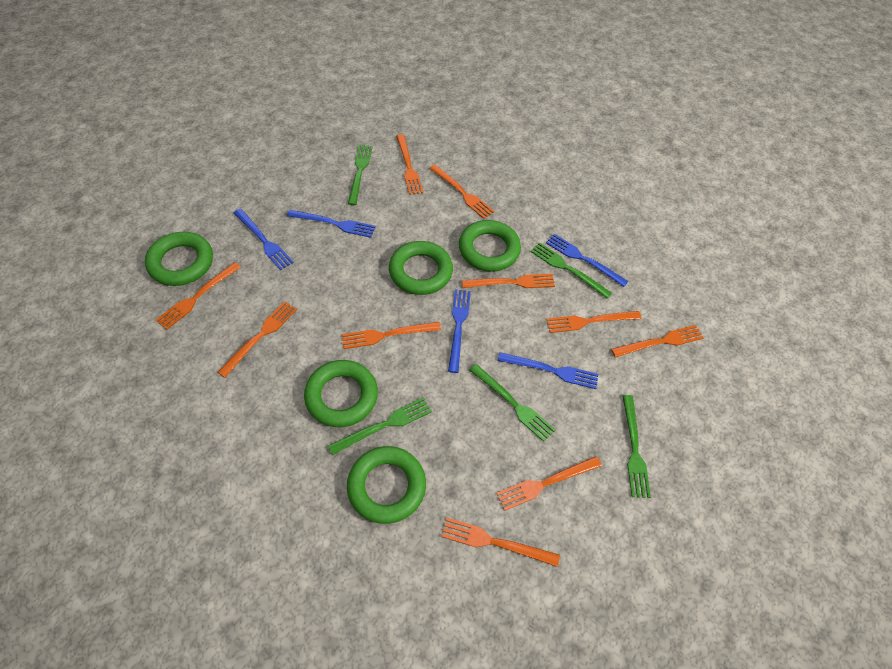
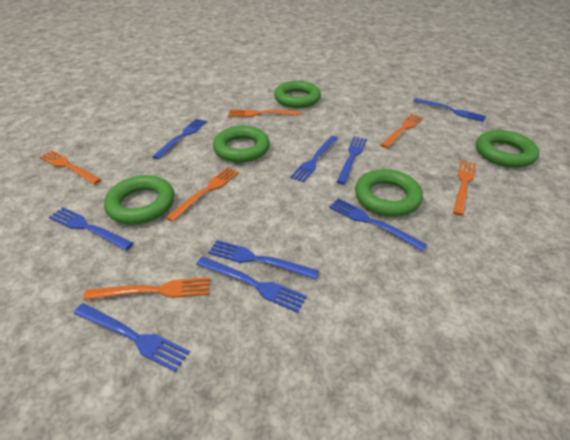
blue fork: [234,209,294,270] [287,210,376,238] [448,289,471,373] [498,352,598,389] [546,234,628,287] = 5 -> [49,207,133,250] [73,303,190,372] [152,118,207,159] [196,256,307,313] [208,240,319,280] [290,136,338,182] [329,198,427,251] [336,137,367,184] [413,98,486,122] = 9
green fork: [328,397,432,455] [348,145,373,205] [470,364,555,442] [531,242,612,298] [622,395,651,498] = 5 -> none = 0
orange fork: [156,262,241,330] [218,301,297,377] [341,322,441,349] [396,134,423,195] [429,165,494,219] [441,518,560,567] [462,274,555,288] [497,456,602,511] [546,311,642,333] [611,325,703,358] = 10 -> [39,150,102,184] [83,277,210,300] [165,167,239,222] [228,110,301,117] [381,114,423,148] [453,160,476,216] = 6

